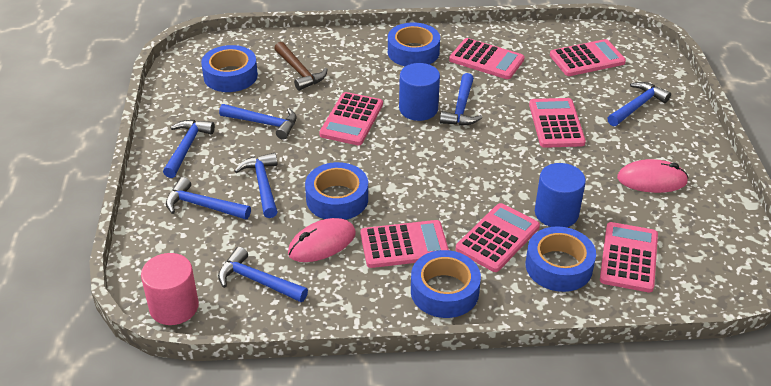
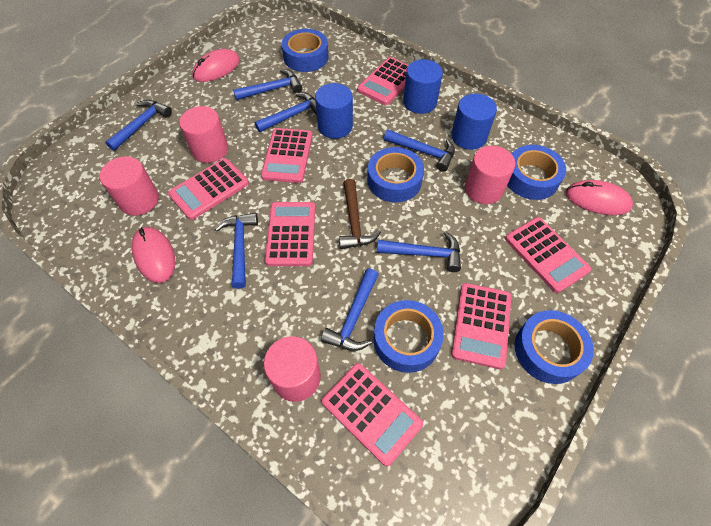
blue cylinder: [399,63,440,121] [535,163,586,227] = 2 -> [315,83,353,139] [403,59,443,114] [451,93,497,150] = 3
pink cylinder: [141,253,199,325] = 1 -> [100,156,159,216] [179,106,228,163] [264,336,321,402] [465,146,515,204] = 4
pink mouse: [288,218,356,262] [617,159,688,193] = 2 -> [132,227,175,283] [192,49,240,82] [566,180,633,215] = 3

